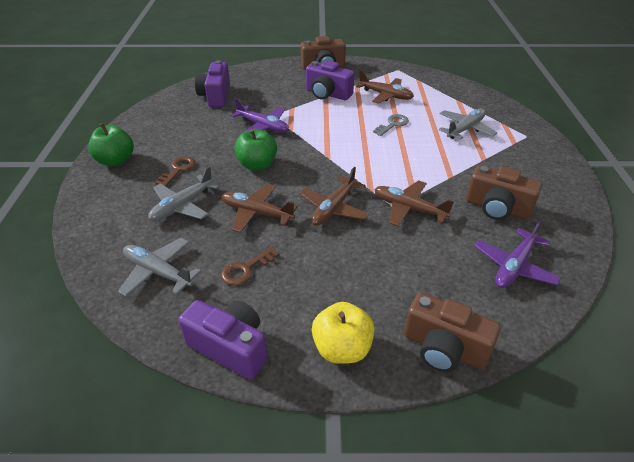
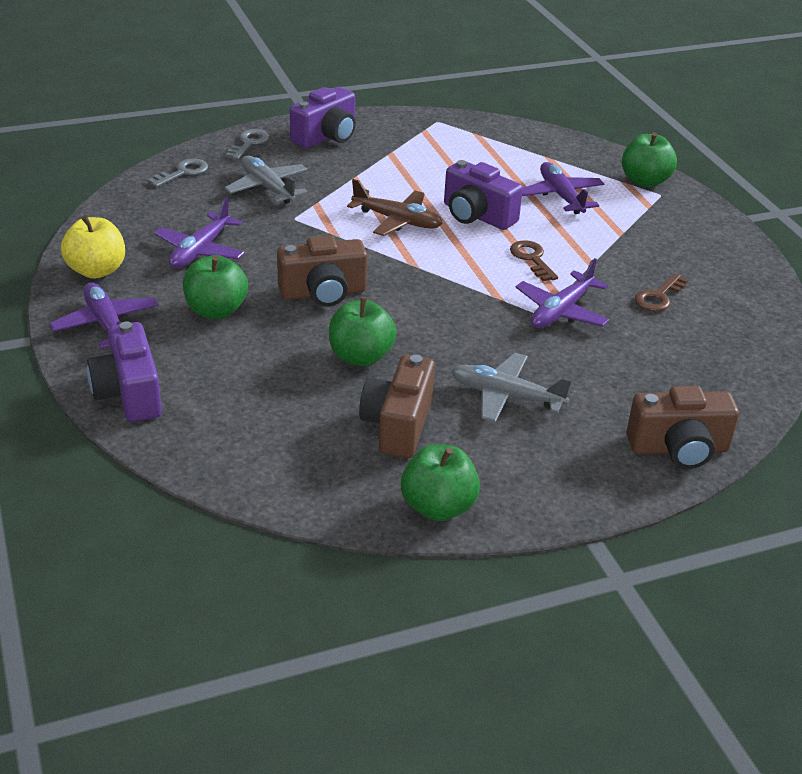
brown plane: [221,184,298,233] [299,167,369,226] [356,70,414,104] [374,180,454,226] = 4 -> [347,179,443,236] = 1
green apple: [88,123,134,166] [235,129,277,170] = 2 -> [183,255,248,319] [329,297,397,366] [401,444,480,521] [622,132,677,187] = 4
grey key: [373,114,409,136] = 1 -> [148,158,208,187] [225,129,269,160] = 2
grey plane: [118,238,201,297] [148,166,220,221] [439,108,497,140] = 3 -> [224,156,308,204] [451,353,572,422] = 2
purple plane: [231,98,289,134] [474,220,561,288] = 2 -> [50,282,159,349] [154,197,245,268] [516,258,610,328] [522,162,604,214] = 4

